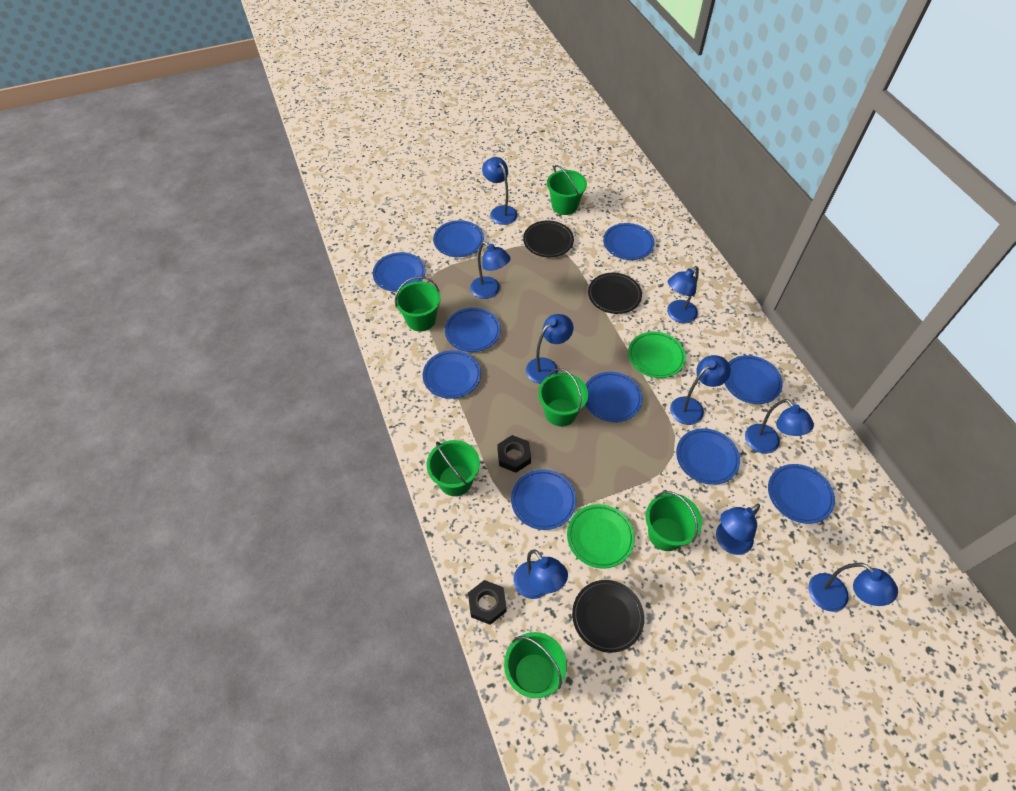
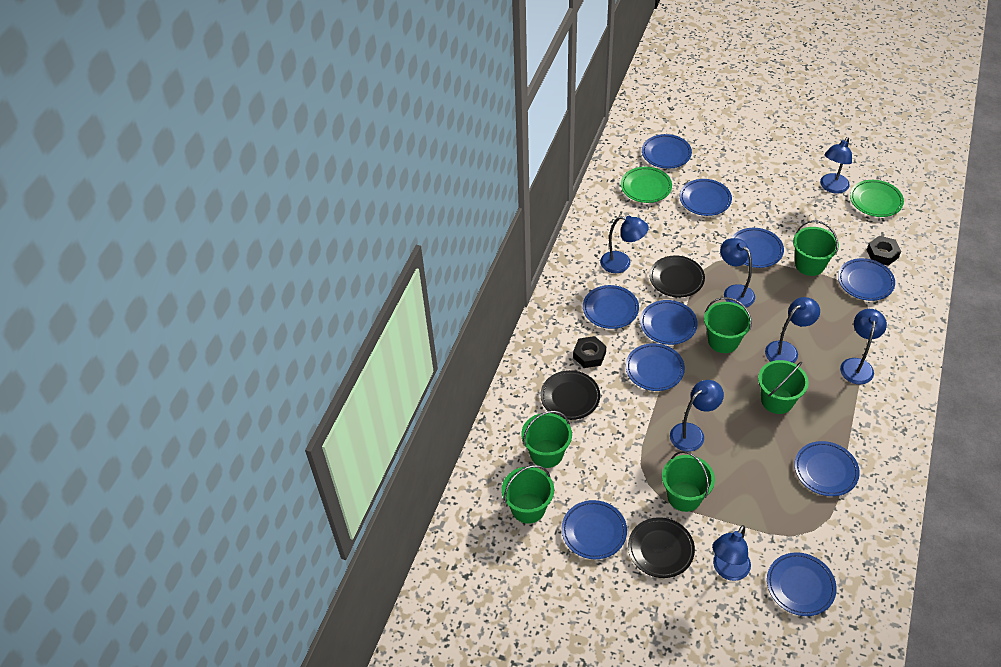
blue lamp: [470,241,510,299] [482,157,518,225] [513,549,568,599] [526,314,573,384] [667,266,699,323] [670,355,731,425] [716,504,760,555] [745,399,814,454] [808,563,898,612] = 9 -> [600,216,649,273] [670,380,724,452] [712,525,751,581] [720,238,755,307] [765,297,820,363] [820,137,852,194] [840,309,887,385] = 7

